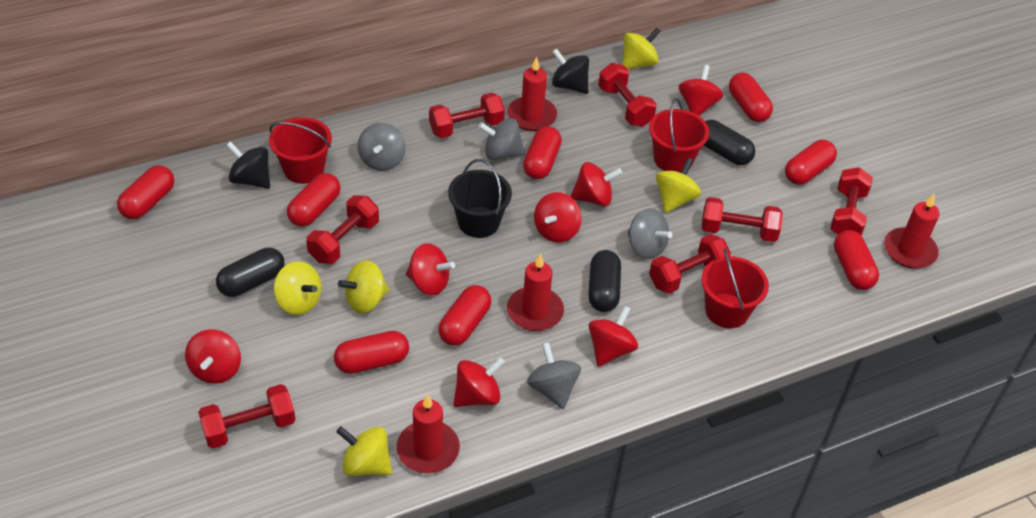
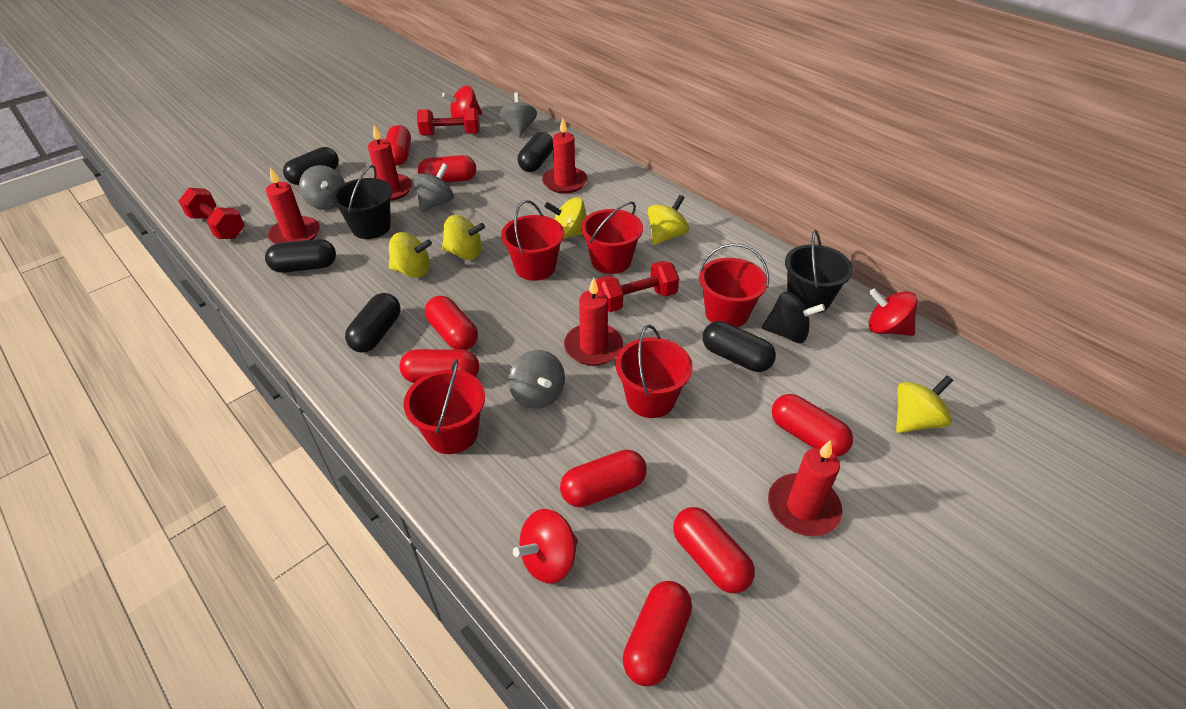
black bucket: [448,159,512,238] = 1 -> [332,165,392,239] [785,230,853,314] = 2
black capsule: [216,248,285,297] [588,250,621,312] [704,120,755,165] = 3 -> [265,239,336,273] [283,147,339,185] [345,293,400,353] [518,132,553,172] [702,321,776,372] = 5
black spinning top: [226,141,270,189] [552,48,589,94] = 2 -> [762,292,825,343] = 1
red bucket: [269,117,332,184] [649,98,709,173] [701,249,769,328] = 3 -> [404,359,485,454] [501,200,564,281] [581,201,643,274] [615,325,693,418] [699,243,769,327] = 5
red candle: [397,394,460,473] [507,57,557,131] [507,254,564,331] [884,193,940,269] = 4 -> [266,167,320,244] [368,125,412,201] [542,118,587,193] [564,277,623,366] [768,440,842,536] = 5
red dumbbell: [198,384,296,448] [306,195,379,264] [429,93,505,138] [598,63,657,127] [649,234,731,294] [702,197,783,242] [830,167,873,236] = 7 -> [179,188,245,239] [417,108,480,136] [596,261,679,312] = 3
red spinning top: [185,329,241,384] [406,243,455,295] [453,357,505,407] [534,192,582,243] [570,162,622,206] [589,306,638,366] [679,65,723,116] = 7 -> [442,86,482,118] [513,509,578,584] [868,289,918,336] = 3

